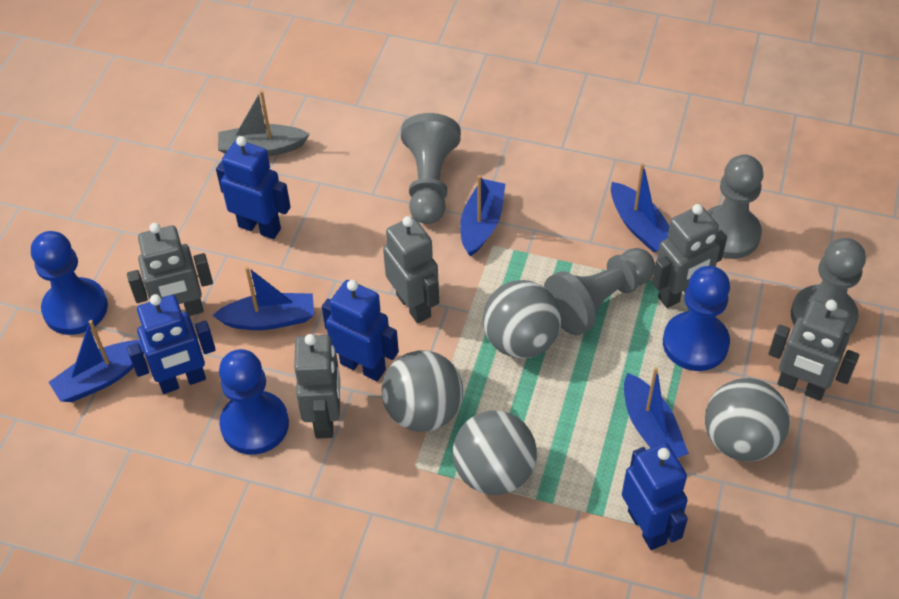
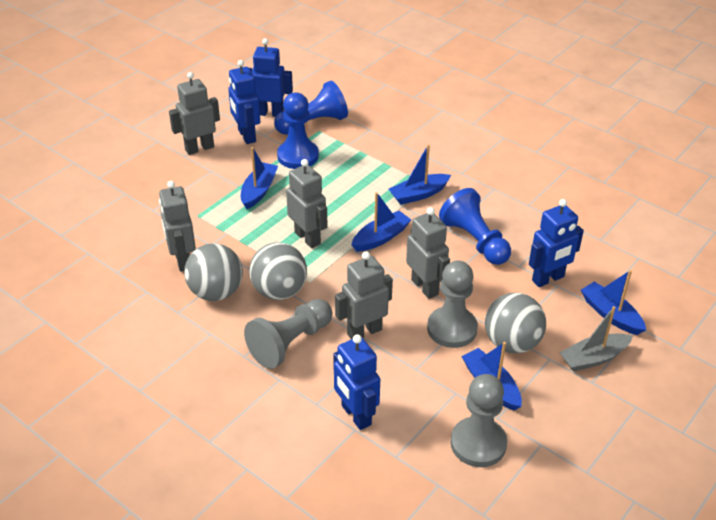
grey ball: [382,350,463,432] [453,411,537,495] [483,280,561,359] [705,378,790,461] = 4 -> [184,243,243,301] [249,242,307,300] [485,293,546,353] = 3
grey pawn: [401,113,461,224] [544,248,655,336] [707,155,764,259] [791,238,866,336] = 4 -> [244,299,332,369] [427,261,478,348] [451,374,507,467] = 3

